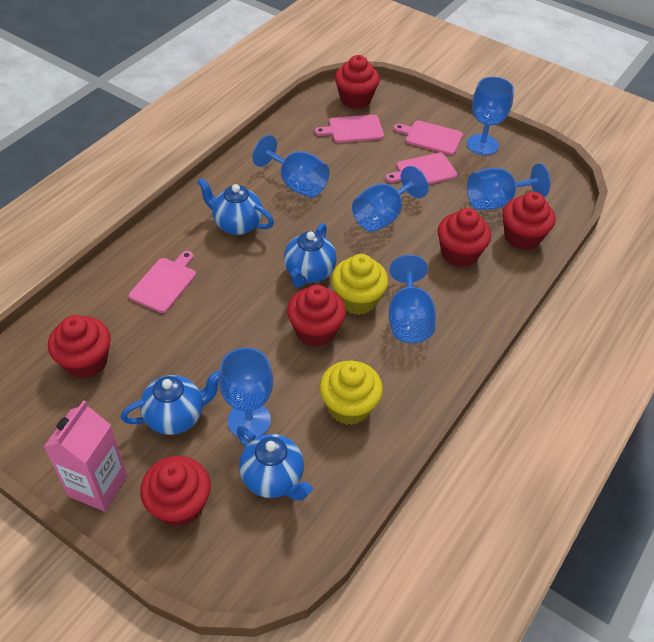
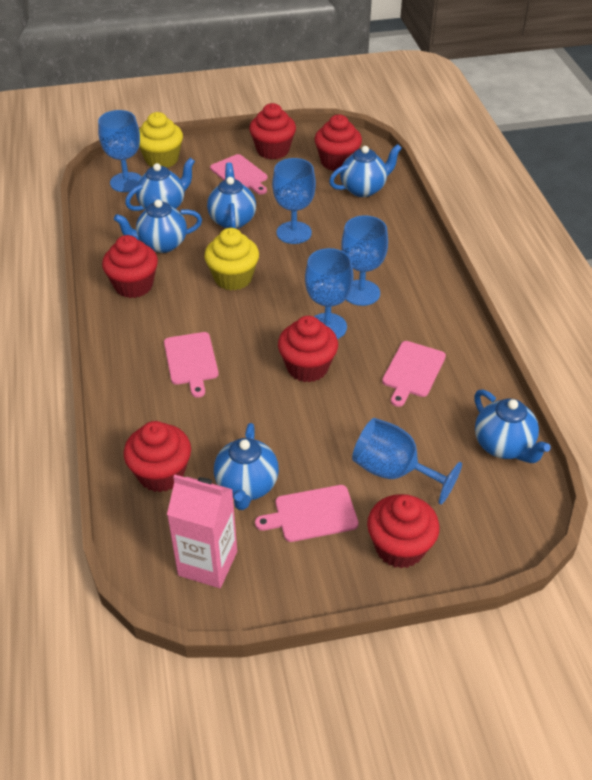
blue goblet: [219,348,273,440] [252,135,330,198] [352,166,429,232] [388,255,436,343] [467,77,514,155] [467,163,550,210] = 6 -> [98,110,142,192] [272,158,316,244] [305,248,354,339] [341,215,388,306] [352,418,462,505] = 5
blue teapot: [121,371,219,435] [197,178,274,235] [236,426,313,501] [284,223,337,287] = 4 -> [114,199,202,253] [125,158,195,211] [207,162,256,229] [214,423,279,510] [329,144,402,197] [474,389,550,463] = 6

